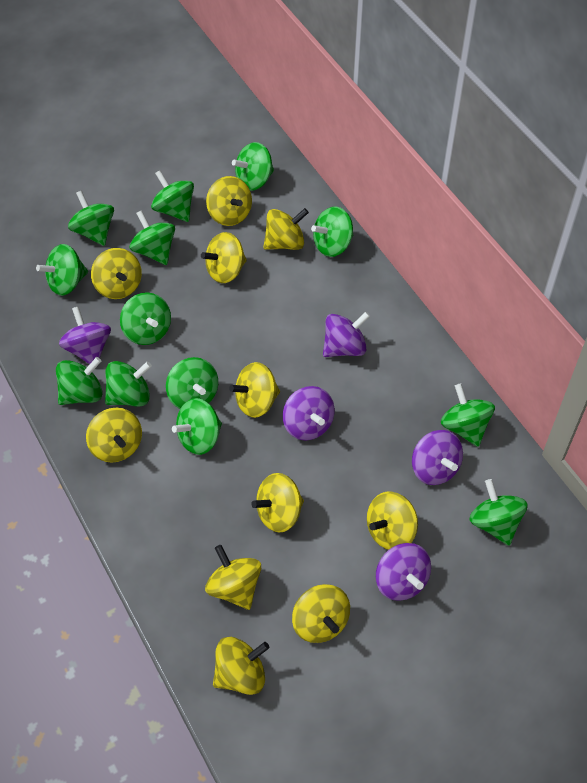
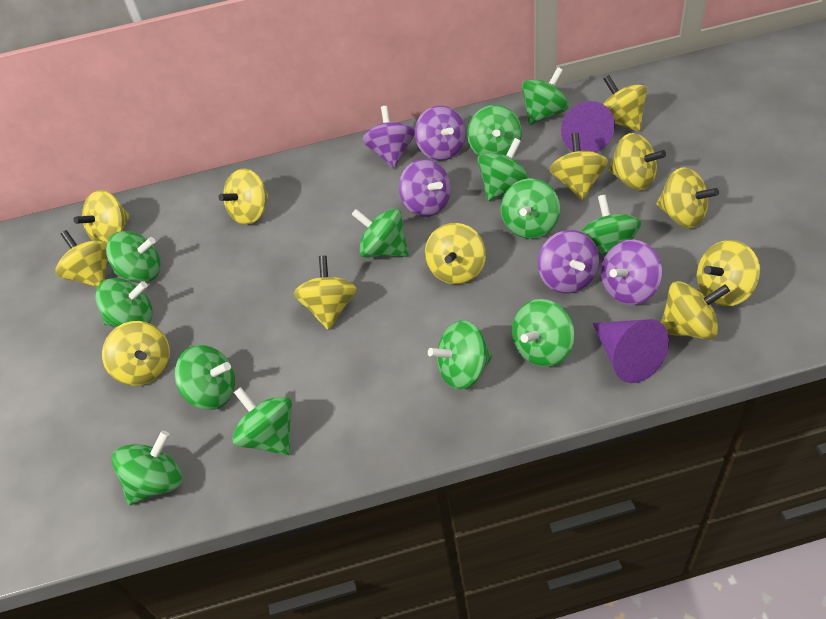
purple cone: none = 0 -> [561,101,615,153] [593,319,669,383] = 2
yellow spinning top: [86,408,142,463] [91,248,142,299] [201,232,247,283] [205,545,261,610] [206,176,252,226] [213,637,269,695] [229,362,280,418] [251,473,304,533] [263,208,309,250] [292,584,350,643] [367,492,418,550] = 11 -> [55,230,108,287] [74,190,130,242] [102,321,170,386] [218,169,269,225] [294,256,357,330] [425,223,486,284] [550,133,608,201] [603,75,647,131] [608,133,666,191] [656,167,719,228] [661,281,730,340] [697,240,760,306] = 12

